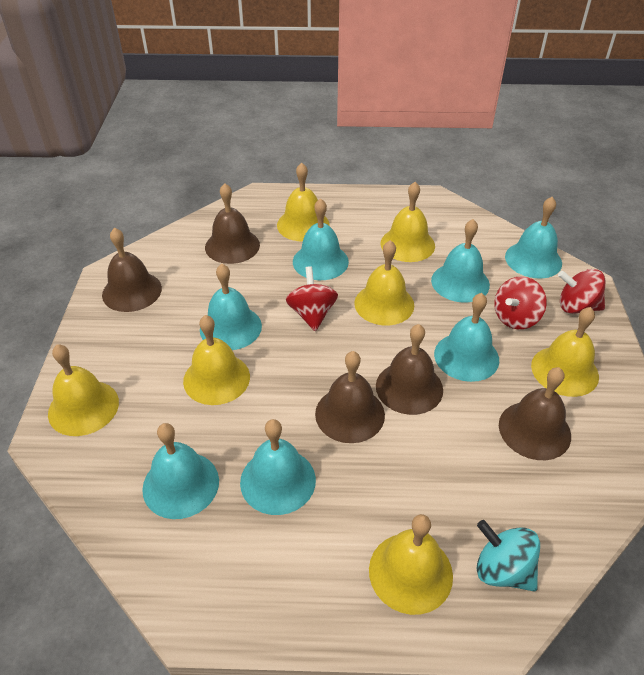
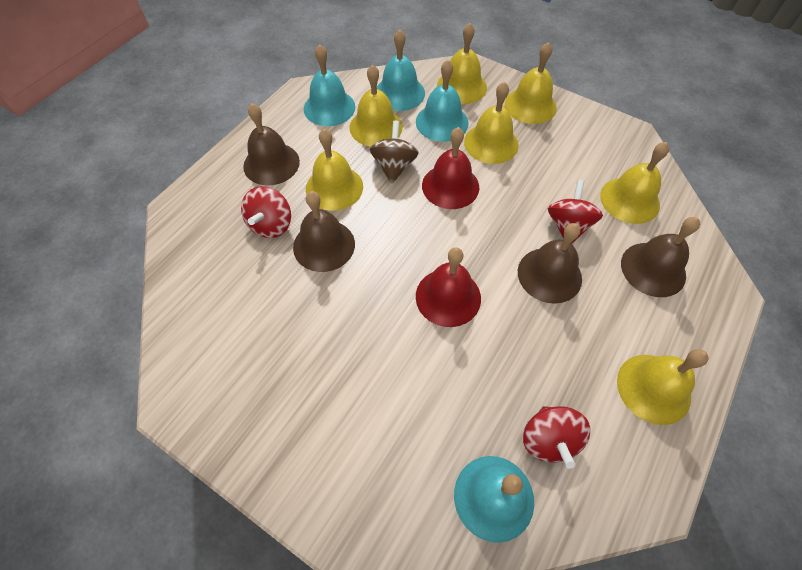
brown bell: [102,228,162,312] [205,183,260,264] [315,351,385,443] [376,324,443,415] [499,367,571,460] = 5 -> [243,103,300,185] [293,191,355,272] [518,223,582,304] [621,217,700,297] = 4
brown spinning top: none = 0 -> [370,121,418,184] = 1
red bell: none = 0 -> [416,247,481,327] [422,127,479,209] = 2
turquoise bell: [142,423,219,519] [200,264,262,350] [240,419,316,515] [293,198,349,280] [431,219,490,302] [434,293,499,382] [505,197,562,278] = 7 -> [304,44,355,126] [377,29,425,111] [416,60,469,142] [454,456,534,543] = 4
turquoise spinning top: [476,520,540,592] = 1 -> none = 0

